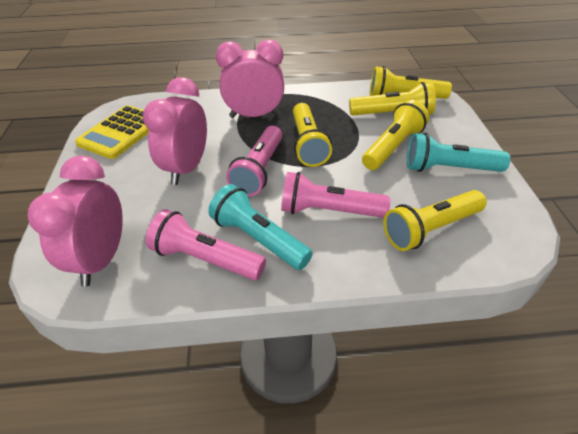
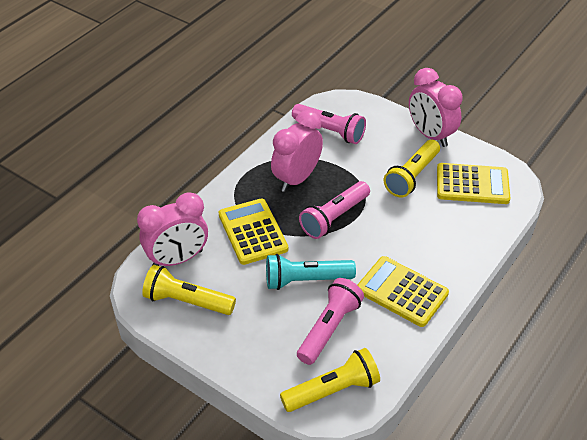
turquoise flashlight: [208,184,313,270] [407,133,510,172] = 2 -> [266,254,356,290] = 1
yellow calculator: [75,105,149,159] = 1 -> [219,198,288,265] [357,256,449,327] [437,163,510,204] = 3
yellow flashlight: [293,103,332,167] [349,82,436,115] [362,100,429,170] [370,66,452,99] [384,190,487,251] = 5 -> [142,265,236,315] [280,348,380,412] [384,140,440,198] = 3

